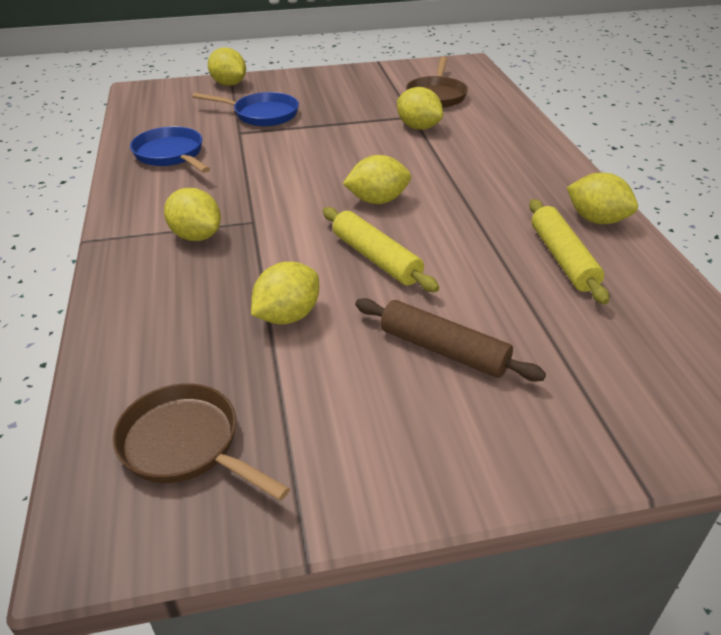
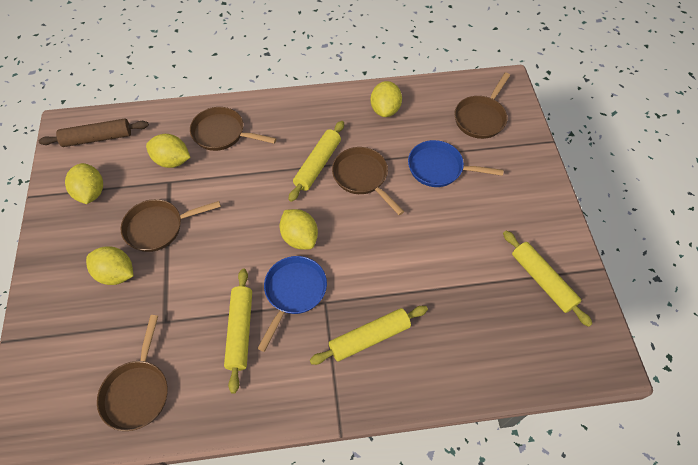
brown pan: [112,383,290,501] [406,56,468,108] = 2 -> [97,315,168,431] [121,199,221,252] [190,107,277,151] [332,147,404,215] [454,72,510,139] = 5
yellow lemon: [164,188,221,241] [208,47,246,86] [251,262,319,325] [343,155,411,204] [397,87,443,130] [567,172,638,224] = 6 -> [65,163,103,204] [86,246,133,285] [146,134,191,168] [279,209,318,250] [371,81,402,117] = 5
yellow rolling pin: [323,207,439,292] [529,199,609,304] = 2 -> [224,268,252,394] [288,121,344,202] [310,306,428,365] [503,231,592,327] = 4

